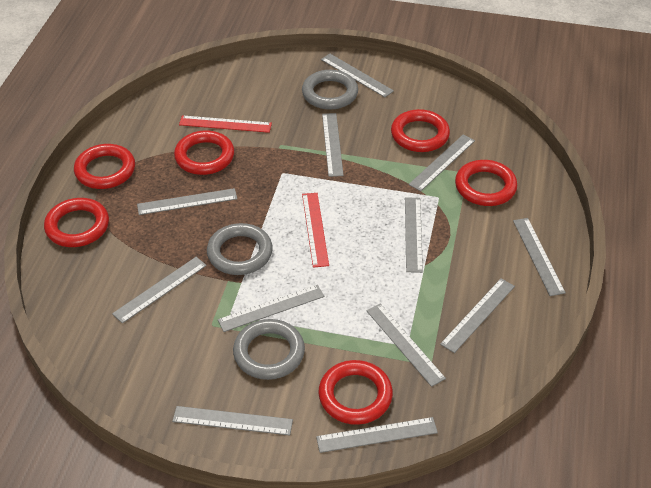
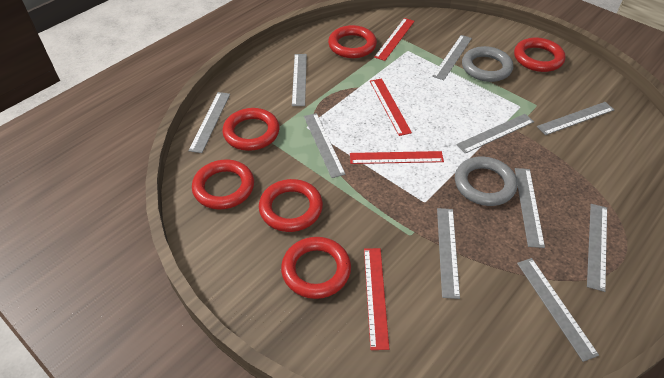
grey ring: [207,223,273,275] [233,319,305,380] [302,70,358,110] = 3 -> [455,157,517,206] [462,46,513,82] = 2
grey ruler: [112,257,207,324] [137,188,237,215] [172,406,293,435] [218,285,324,332] [316,417,438,453] [321,54,394,97] [322,113,344,177] [366,303,446,387] [405,197,423,273] [409,134,475,191] [440,278,515,353] [513,218,566,296] = 12 -> [189,92,230,153] [292,54,307,106] [304,113,346,178] [432,35,472,80] [437,208,460,299] [456,114,534,154] [515,168,545,248] [517,258,599,362] [537,102,614,135] [587,204,607,292] = 10
red ruler: [179,115,272,133] [302,193,329,268] = 2 -> [350,151,444,164] [364,248,389,350] [370,78,412,136] [374,18,415,61] = 4

